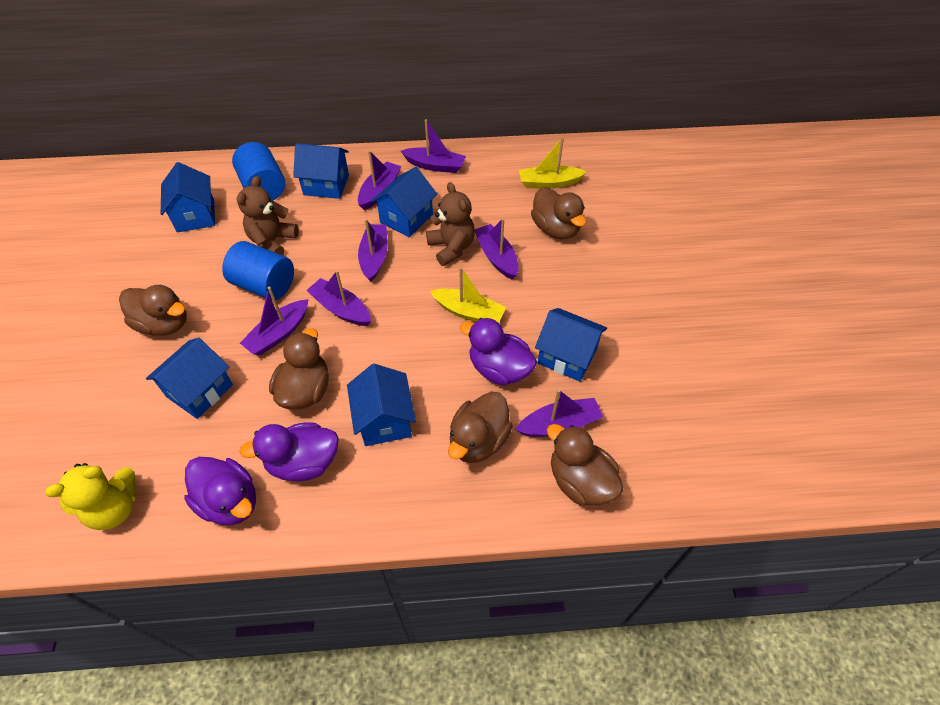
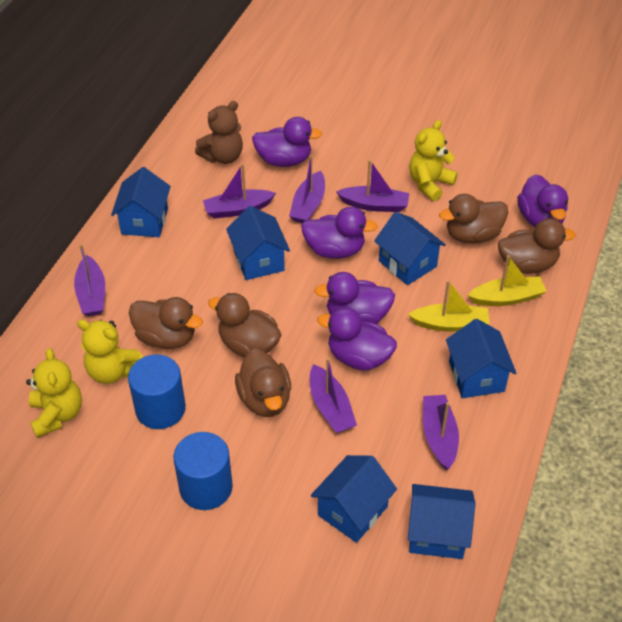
brown teddy bear: [237,176,299,256] [426,182,475,266] = 2 -> [195,101,243,164] = 1
purple boat: [240,287,309,355] [306,270,371,326] [358,150,402,210] [358,219,388,282] [401,119,466,173] [475,218,519,280] [515,389,603,437] = 7 -> [74,244,105,316] [203,164,276,219] [289,156,325,223] [310,358,357,433] [336,160,409,212] [423,395,459,470] = 6
purple duck: [184,457,256,526] [239,422,339,482] [460,318,537,386] = 3 -> [252,117,322,167] [301,207,378,259] [314,272,395,324] [317,307,397,370] [517,174,568,227] = 5
yellow teddy bear: [45,463,136,530] = 1 -> [26,348,82,438] [77,319,143,384] [409,120,458,201] = 3

